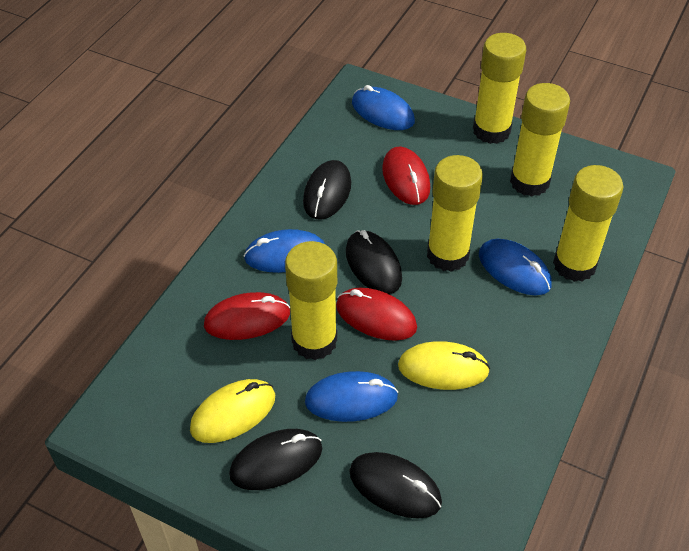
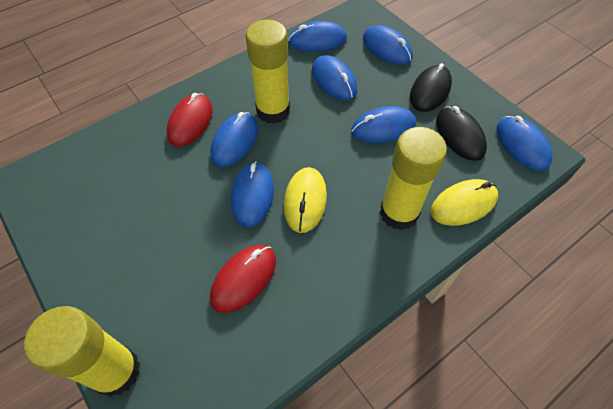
black mouse: [229,429,322,490] [303,160,351,220] [346,230,402,294] [349,452,442,519] = 4 -> [410,63,452,112] [436,106,487,161] = 2
blue mouse: [244,229,325,273] [305,371,398,422] [352,85,415,130] [479,239,552,295] = 4 -> [210,112,258,167] [231,161,274,227] [289,21,347,52] [312,55,357,101] [351,106,416,143] [363,25,413,65] [497,116,553,171] = 7
red mouse: [204,292,290,340] [336,288,417,341] [382,147,430,205] = 3 -> [167,93,213,147] [210,245,276,313] = 2
yellow glue stick: [285,241,337,360] [427,155,483,272] [473,33,526,144] [510,83,570,197] [553,165,623,282] = 5 -> [24,306,140,397] [245,20,290,124] [380,127,447,230] = 3

